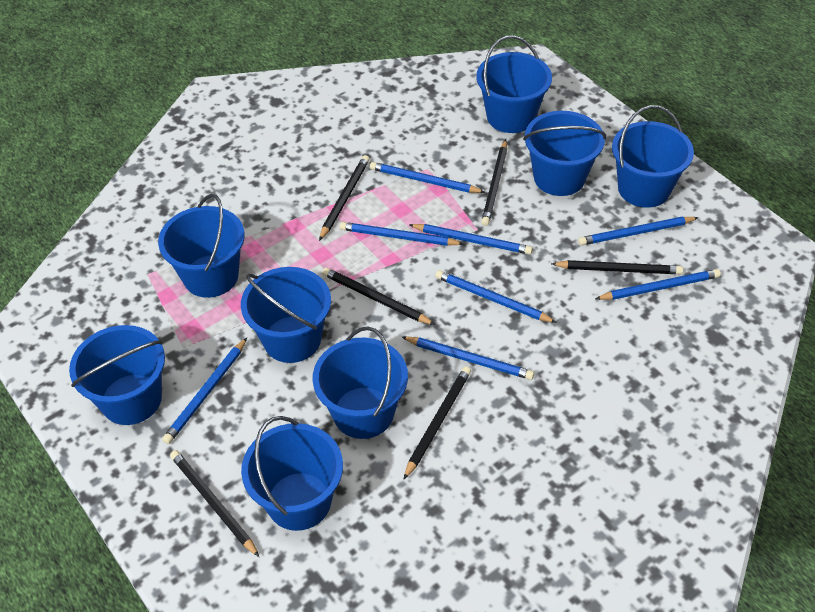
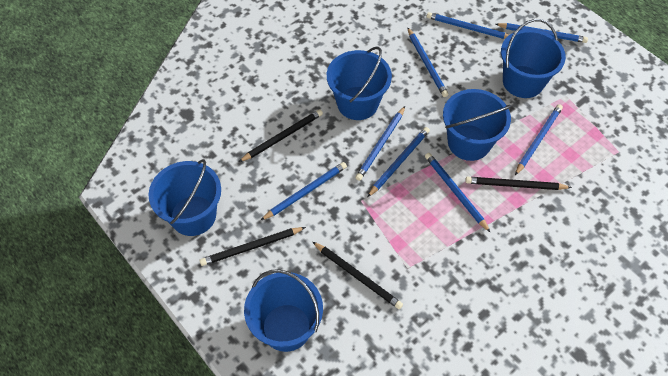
black pencil: [170,450,259,557] [319,155,370,241] [322,268,435,325] [403,366,471,480] [481,140,507,226] [551,260,683,274] = 6 -> [200,227,306,266] [239,109,323,162] [313,242,403,309] [465,177,572,190] = 4
blue bucket: [69,325,165,425] [158,194,245,298] [241,267,331,363] [241,416,343,531] [313,327,408,439] [476,35,552,133] [523,111,606,196] [612,105,694,208] = 8 -> [149,159,221,236] [244,269,323,352] [327,46,392,120] [443,89,512,161] [501,19,566,98] = 5

